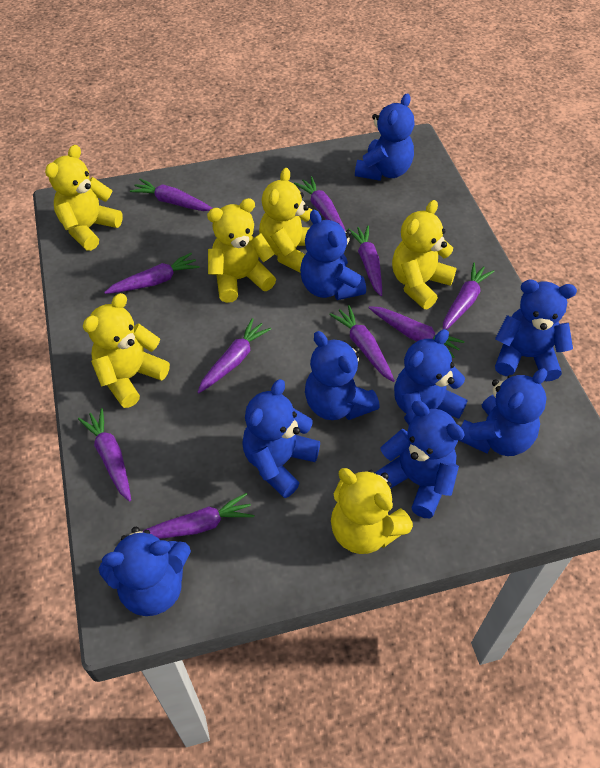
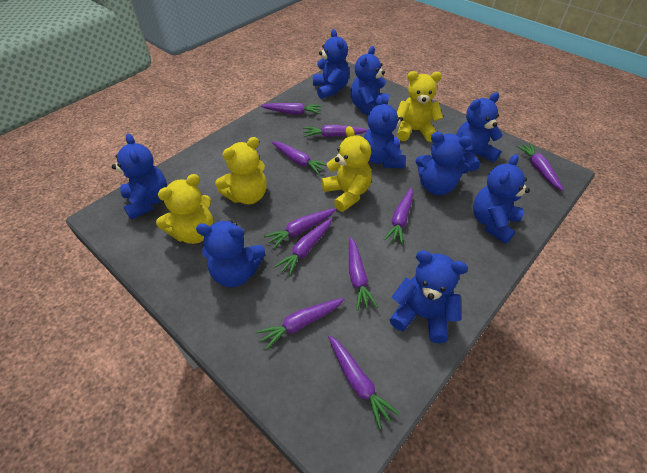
yellow teddy bear: [45,145,123,251] [83,293,170,408] [207,198,276,303] [259,168,312,273] [331,468,413,554] [392,200,457,309] = 6 -> [156,174,213,244] [215,137,267,204] [321,126,372,212] [397,71,443,142] = 4

